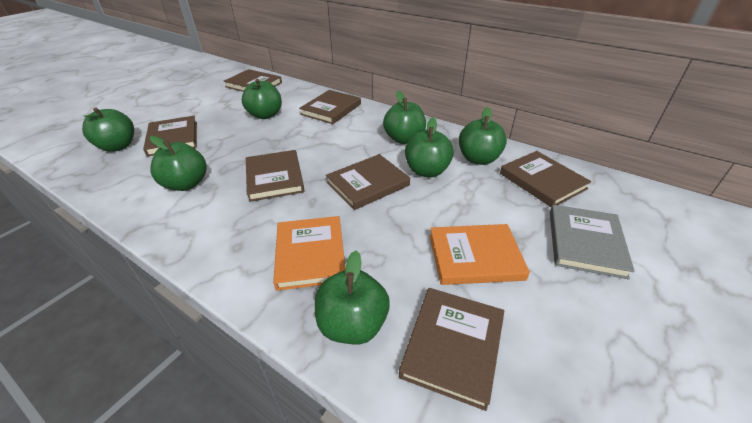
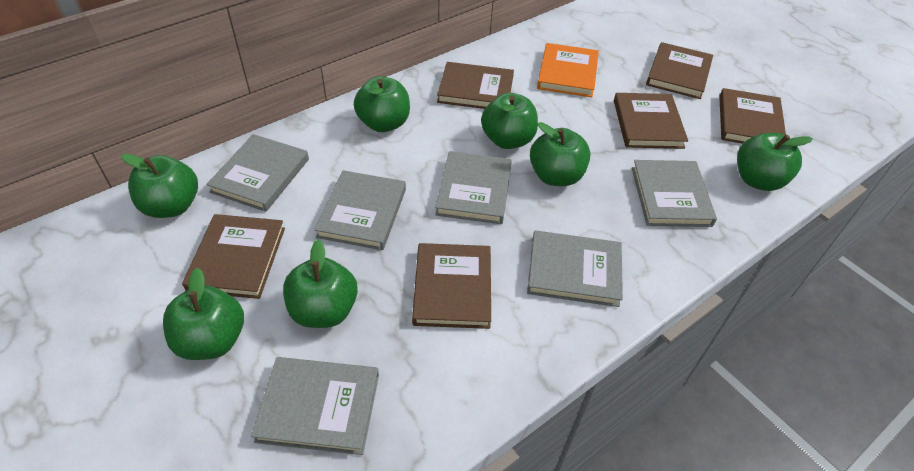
brown book: [143,116,197,157] [224,69,282,92] [246,150,305,202] [299,90,361,124] [326,154,410,210] [399,288,504,411] [500,151,591,208] = 7 -> [182,214,285,299] [412,243,491,329] [437,62,514,109] [614,93,688,149] [646,42,713,99] [719,88,786,144] = 6
grey book: [550,205,635,279] = 1 -> [206,134,309,212] [251,357,379,455] [314,170,406,250] [435,151,512,224] [527,231,623,307] [632,160,717,227] = 6
orange book: [273,216,346,291] [430,224,530,285] = 2 -> [537,43,599,97] = 1

